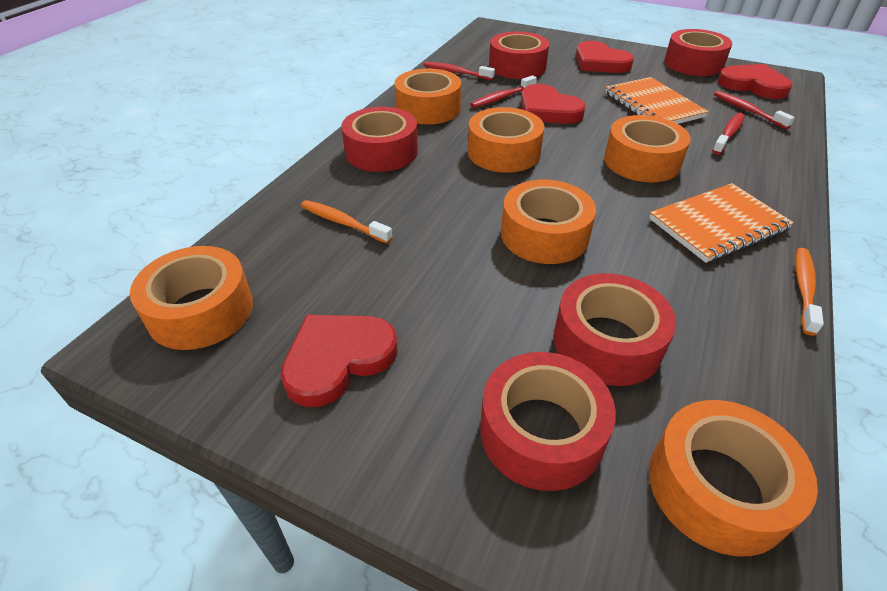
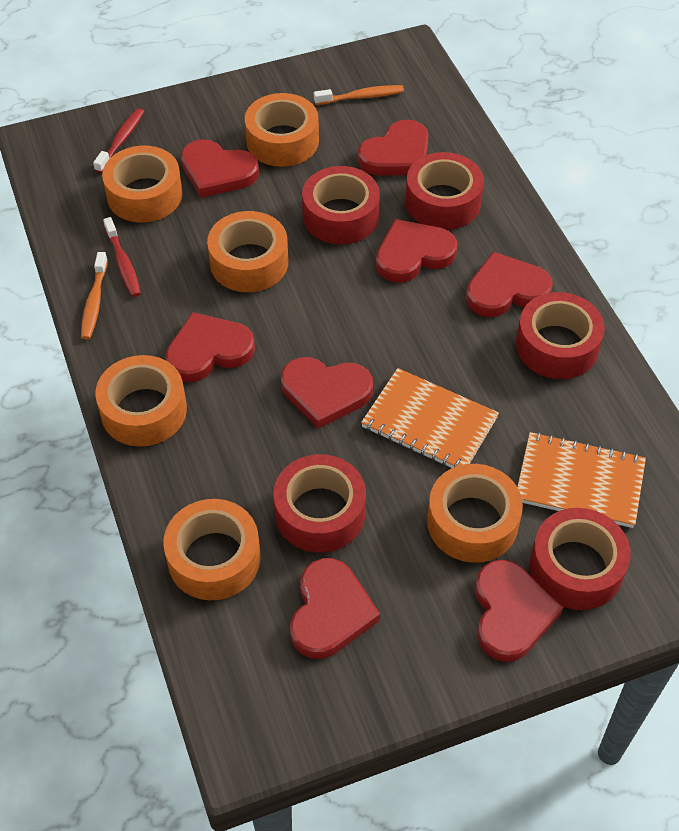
red heart: [280,315,398,407] [521,84,586,124] [575,41,634,73] [718,64,793,99] = 4 -> [165,312,255,382] [181,139,259,198] [281,357,373,429] [290,558,380,659] [358,119,429,175] [376,219,458,283] [466,252,553,317] [475,560,563,662] = 8
red toothbrush: [424,62,495,80] [470,75,537,108] [712,113,744,155] [714,91,795,129] = 4 -> [93,108,144,173] [103,217,141,297] = 2

